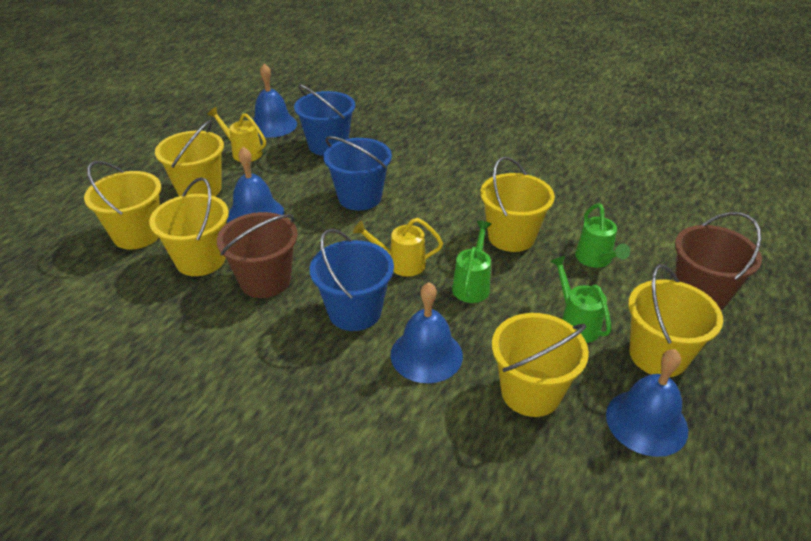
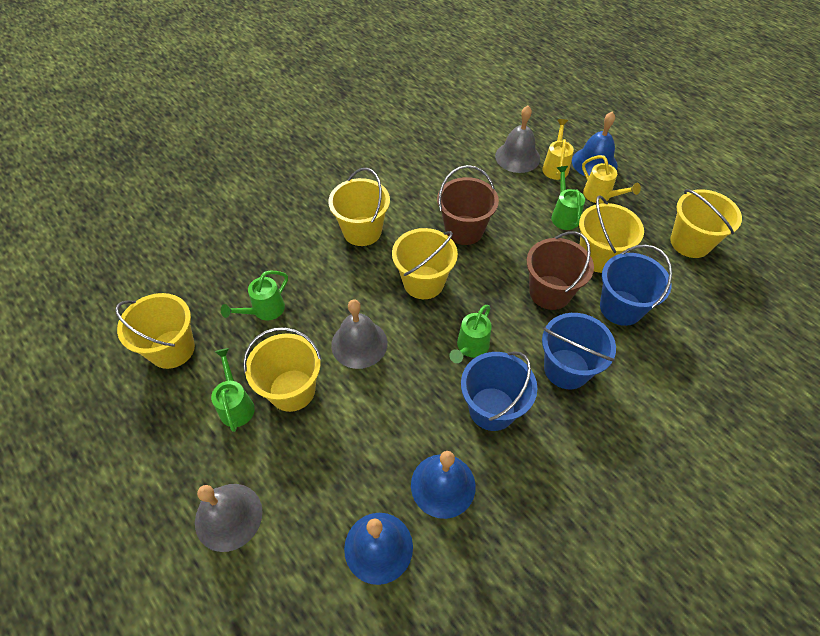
blue bell: [227,147,284,223] [253,64,297,138] [391,282,463,383] [606,349,688,457] = 4 -> [344,513,413,585] [411,451,476,519] [572,111,618,177] = 3
green watering can: [452,221,491,303] [550,256,611,343] [575,203,630,268] = 3 -> [211,348,255,432] [221,271,288,320] [449,305,492,363] [551,166,585,230] = 4
grey bell: none = 0 -> [195,484,262,552] [331,299,387,369] [495,106,540,173] = 3

